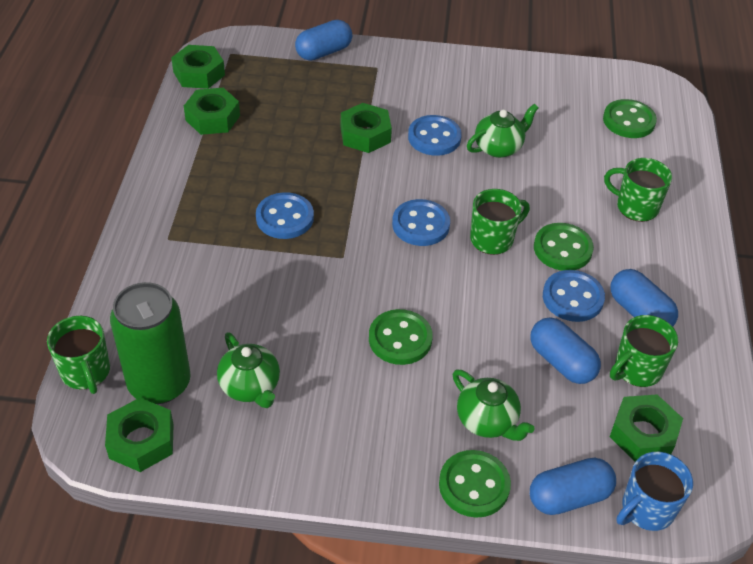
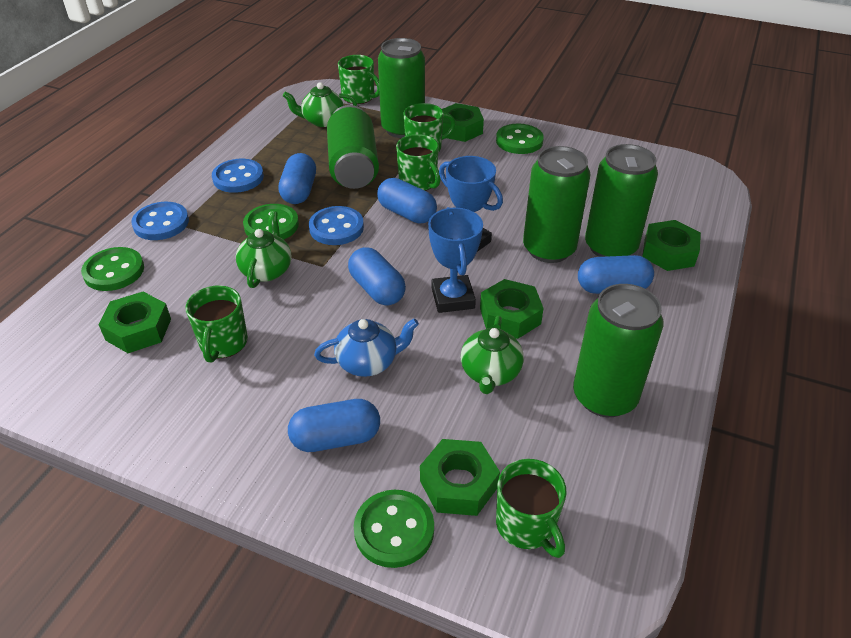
blue button: [256,192,314,239] [392,199,450,246] [408,115,462,156] [543,270,605,322] = 4 -> [131,202,189,240] [212,159,264,193] [309,206,364,245] = 3
blue capsule: [295,20,352,60] [530,317,601,384] [530,458,616,515] [610,269,678,327] = 4 -> [278,153,316,204] [288,399,380,452] [348,247,406,305] [377,178,437,224] [578,255,654,294] = 5
blue mug: [616,452,693,531] = 1 -> none = 0
blue teapot: none = 0 -> [314,318,419,377] = 1
blue trophy: none = 0 -> [428,207,483,313] [439,156,503,252] = 2
green can: [110,282,191,404] = 1 -> [327,105,379,189] [378,38,425,138] [523,146,591,263] [573,284,664,417] [585,144,658,257] = 5
green mug: [47,316,110,394] [470,189,530,255] [604,158,672,222] [610,315,678,387] = 4 -> [185,285,248,363] [338,55,380,104] [396,134,441,191] [404,103,456,152] [496,459,567,558] = 5

